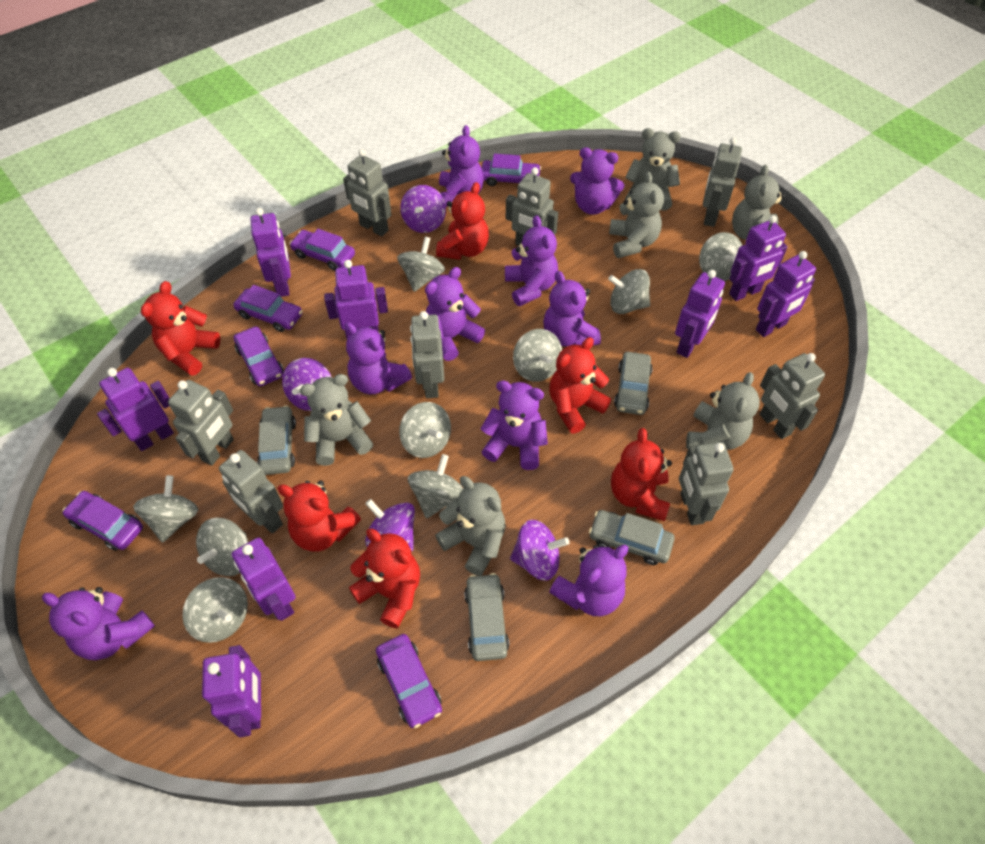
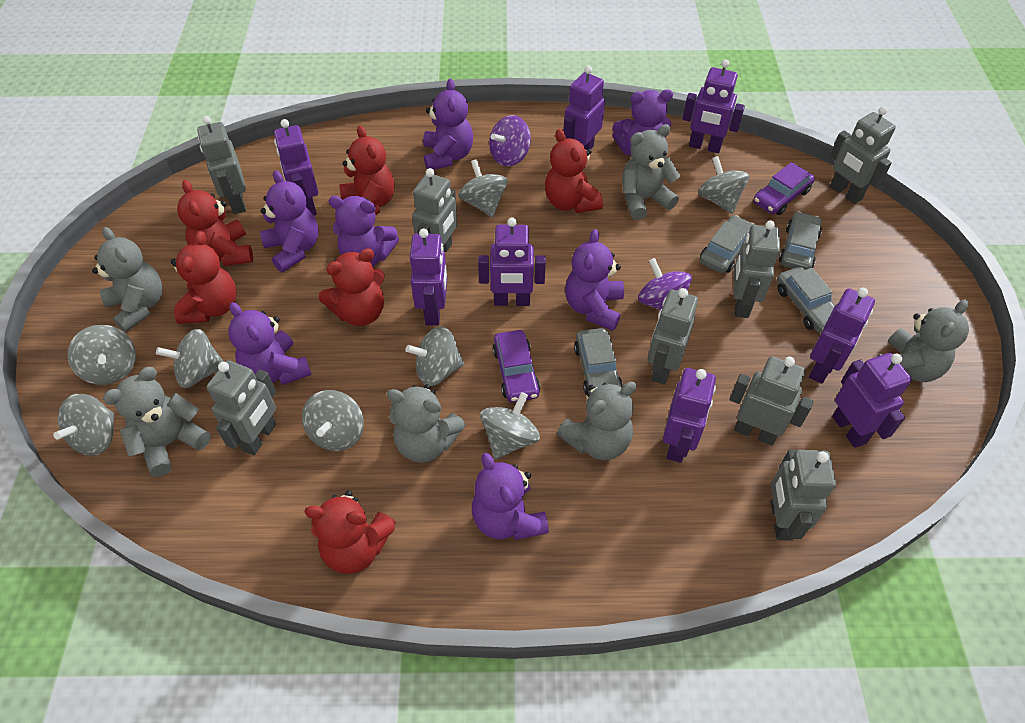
grey spinning top: [133,475,198,543] [182,577,248,643] [196,518,248,576] [397,237,445,292] [399,402,451,458] [408,454,463,518] [513,329,562,382] [608,269,650,314] [699,232,743,281] = 9 -> [53,394,115,456] [67,325,136,385] [156,328,224,388] [302,390,364,451] [405,327,464,386] [458,159,508,218] [480,392,540,459] [698,156,750,214] = 8
purple car: [63,491,143,551] [233,285,302,332] [234,326,284,386] [289,229,355,271] [376,634,442,728] [482,154,541,186] = 6 -> [493,330,541,402] [753,162,815,215] = 2
purple spinning top: [282,358,331,411] [365,499,415,551] [400,185,446,233] [510,520,569,581] = 4 -> [489,115,531,166] [638,258,692,310] = 2
purple teddy bear: [42,587,155,660] [344,322,412,394] [425,267,485,361] [439,125,484,207] [481,380,548,470] [505,215,558,306] [543,271,601,346] [549,545,628,616] [570,147,624,215] = 9 -> [228,302,312,385] [260,170,318,272] [328,196,399,266] [423,79,473,170] [472,453,549,540] [565,229,624,331] [612,89,673,157] = 7

